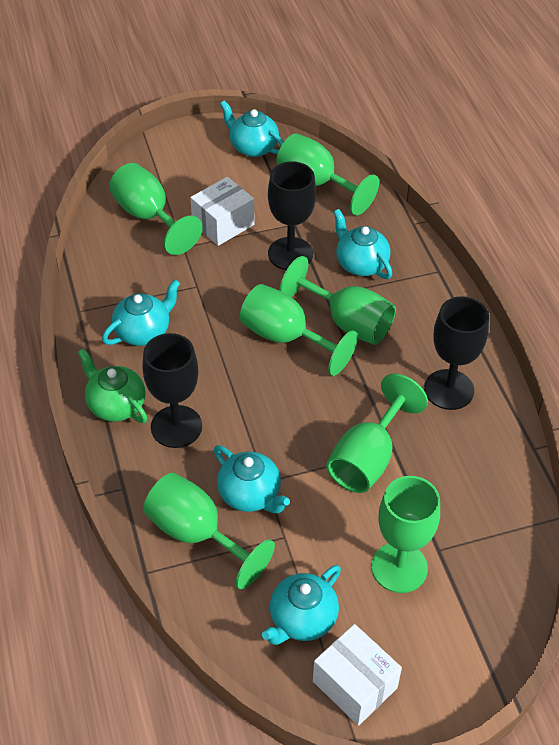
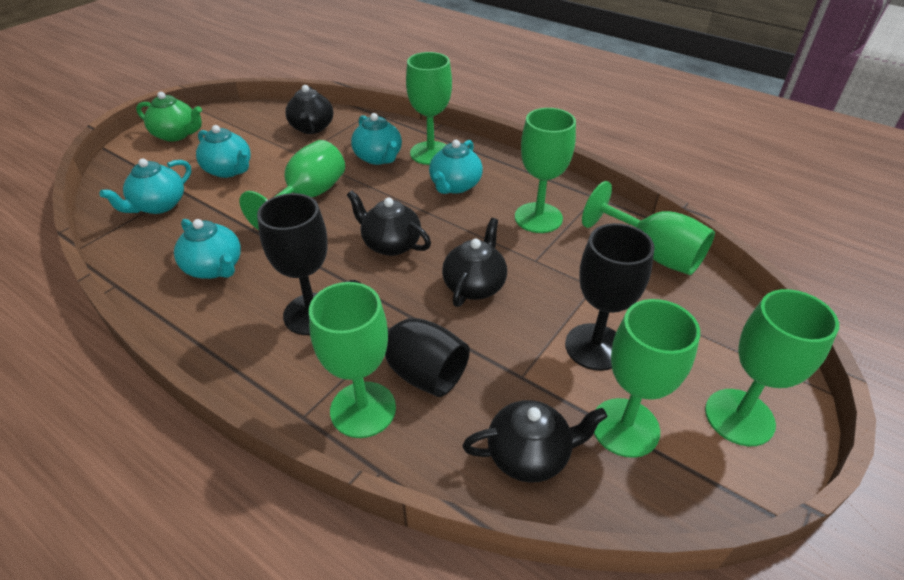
black teapot: none = 0 -> [285,85,333,134] [347,190,431,256] [442,218,507,307] [462,400,607,483] = 4
white box: [190,177,254,246] [313,624,402,726] = 2 -> none = 0

